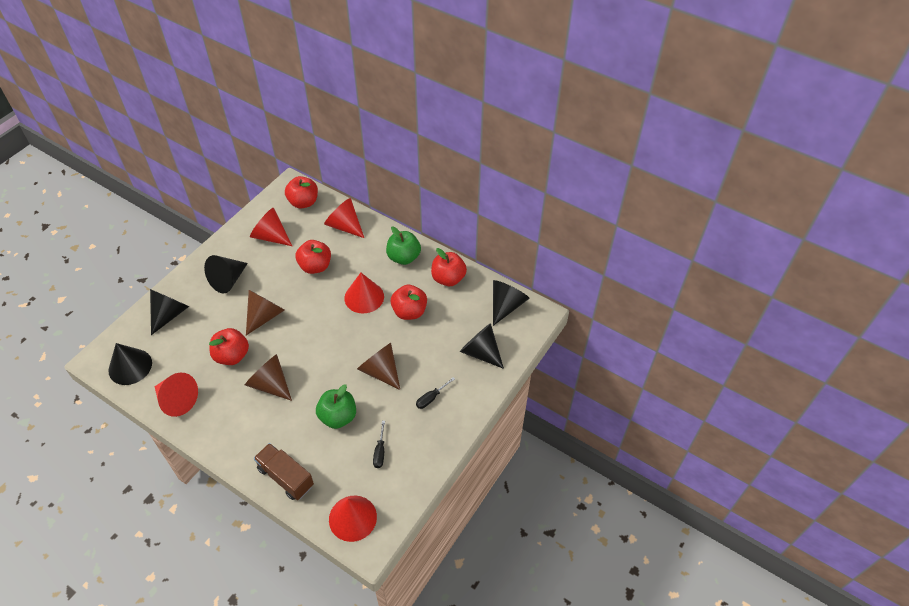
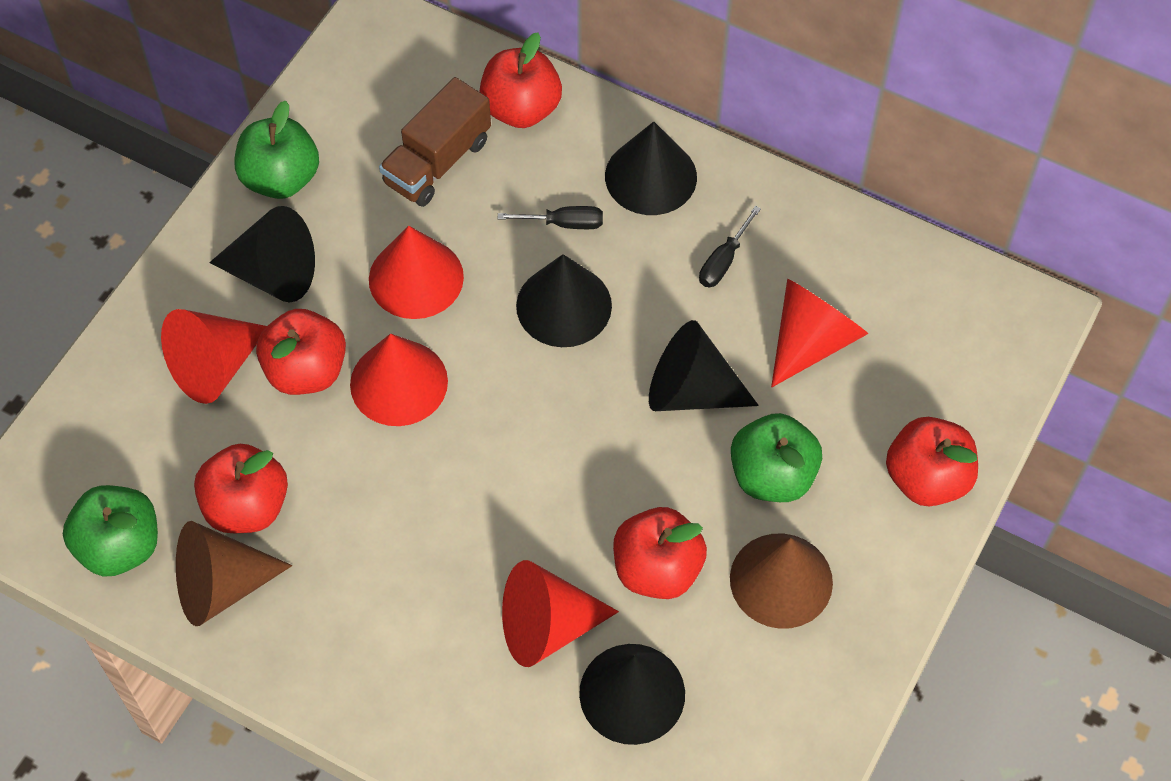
brown cone: [245,354,292,401] [246,290,285,336] [357,343,400,390] = 3 -> [176,521,292,626] [730,534,833,629] = 2
green apple: [316,384,356,429] [386,226,421,265] = 2 -> [63,485,158,576] [235,101,319,199] [731,413,822,502] = 3

